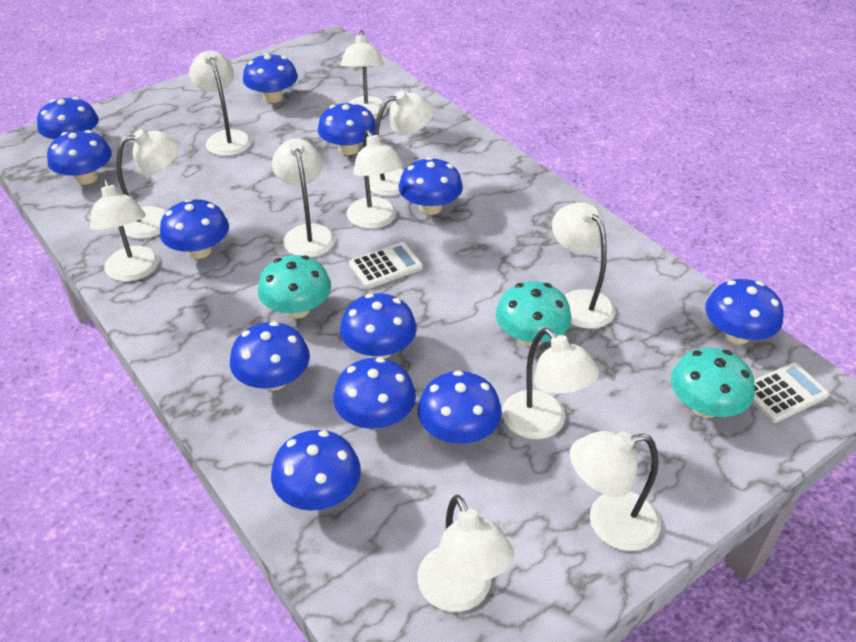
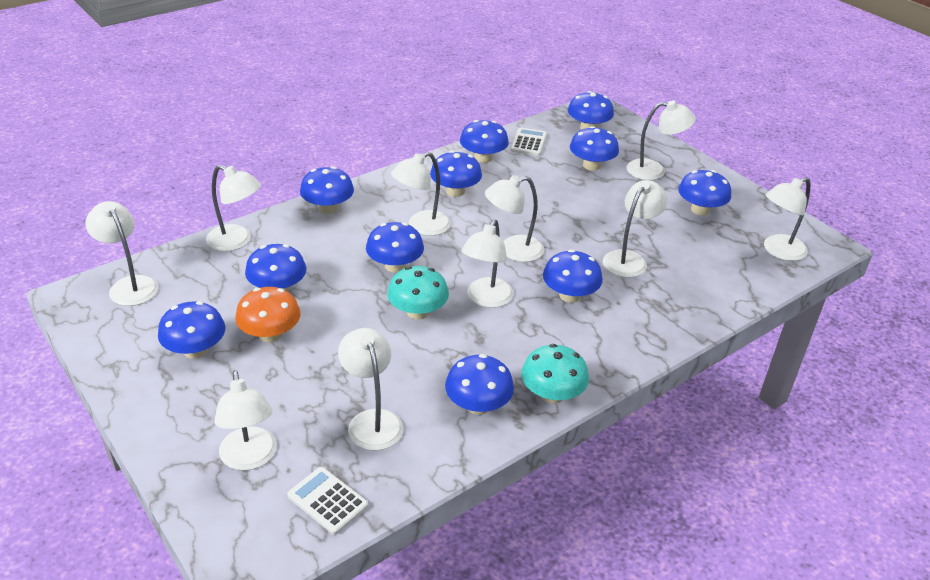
blue mushroom: [37,97,99,139] [47,130,112,185] [160,199,229,259] [230,321,310,391] [243,53,298,103] [271,430,361,511] [318,102,376,155] [333,357,416,429] [340,293,417,359] [399,157,463,215] [418,370,502,444] [705,279,783,344] = 12 -> [158,301,225,359] [245,244,306,292] [300,166,354,214] [366,222,424,272] [430,151,482,197] [445,354,514,415] [460,120,509,163] [543,249,603,303] [568,91,614,130] [570,126,619,170] [678,170,731,215] = 11
orange mushroom: none = 0 -> [235,287,301,342] = 1
turquoise mushroom: [258,255,331,319] [496,281,572,347] [671,347,755,418] = 3 -> [387,266,449,320] [521,344,589,404] = 2
white lamp: [90,179,159,282] [117,129,180,239] [189,51,252,156] [272,138,335,257] [341,30,388,119] [347,130,403,229] [364,91,434,196] [417,495,514,612] [502,328,599,439] [552,202,615,329] [570,431,661,551] = 11 -> [85,201,158,306] [206,165,261,252] [214,370,277,471] [338,328,403,451] [391,152,451,236] [462,219,514,308] [485,175,544,262] [603,180,668,278] [626,100,696,180] [764,177,810,261] = 10

